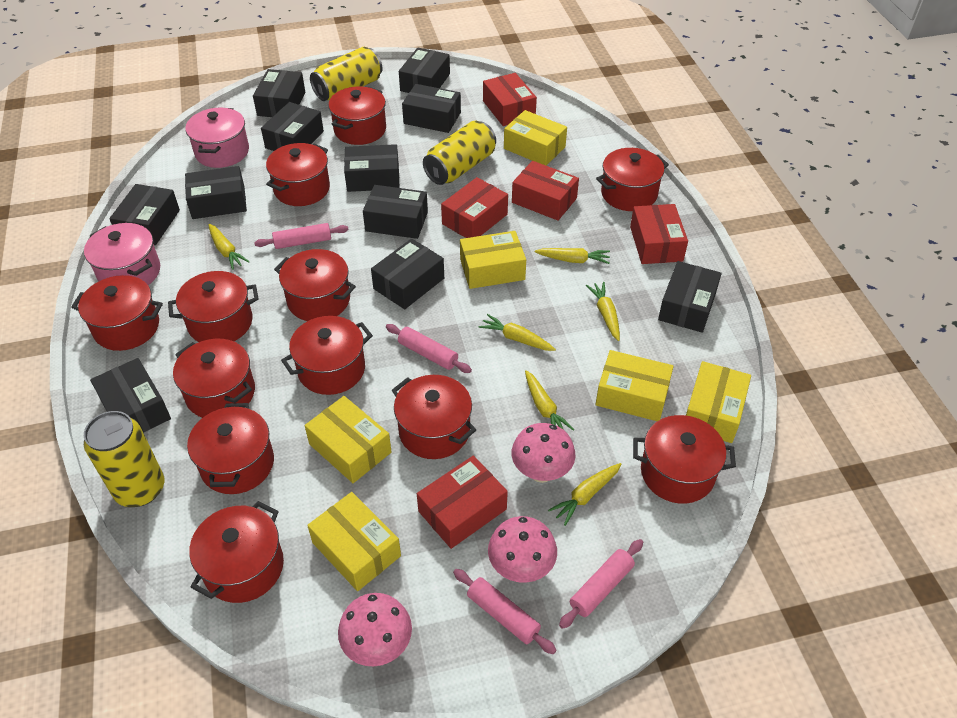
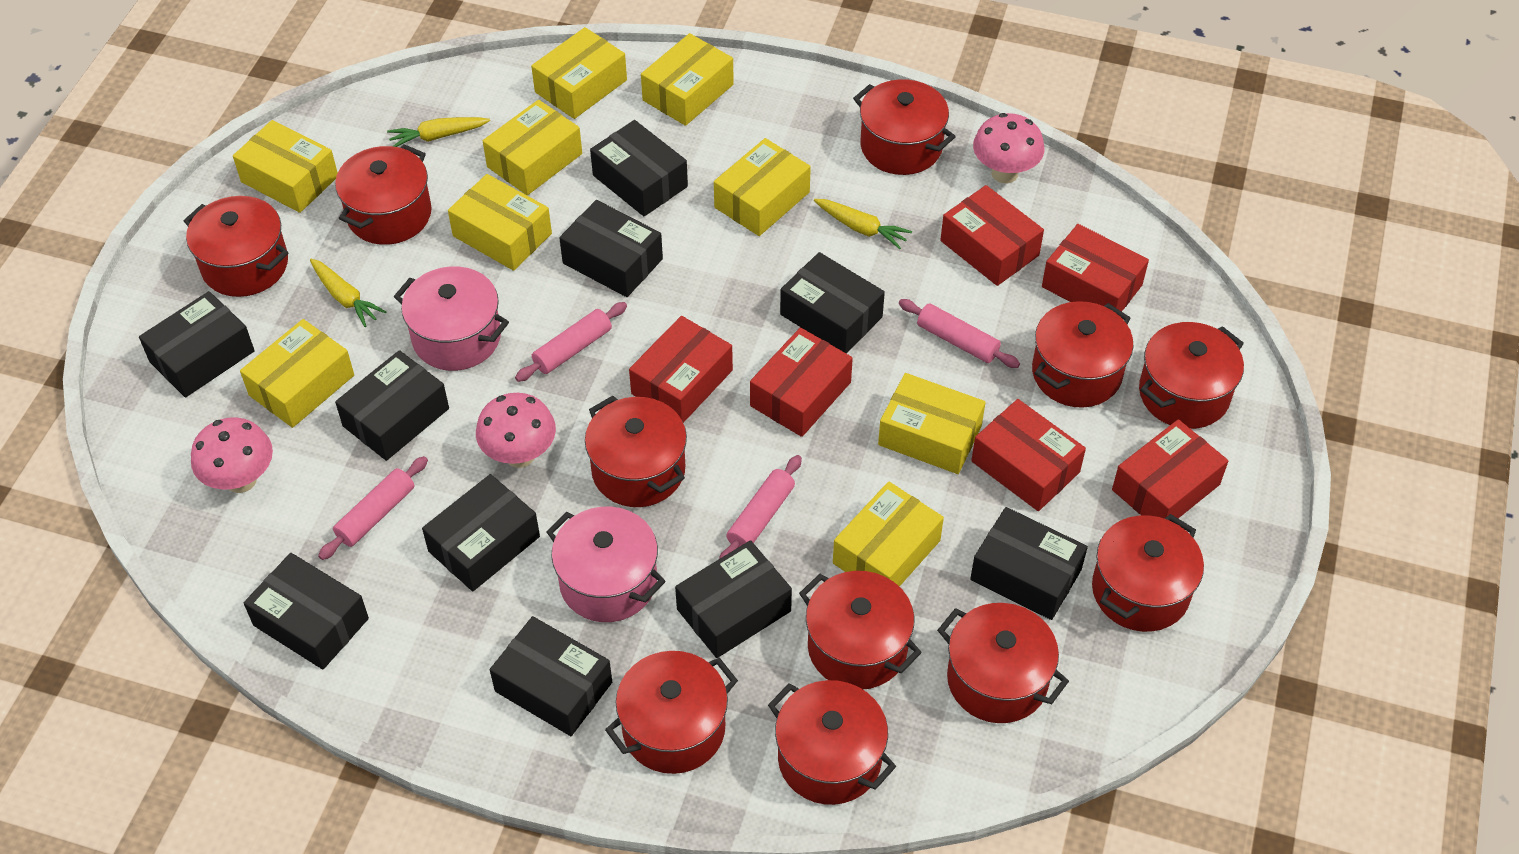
black box: [90,358,171,433] [109,184,180,245] [185,166,247,219] [253,69,305,117] [261,102,324,151] [344,144,399,192] [363,185,428,239] [371,239,444,309] [399,48,450,93] [402,84,461,133] [658,261,722,333] = 11 -> [139,291,255,397] [244,553,369,670] [335,350,449,461] [422,474,540,591] [490,616,612,736] [559,200,663,297] [590,120,688,217] [675,540,792,658] [780,252,885,353] [970,507,1088,620] = 10
red box: [417,456,508,549] [441,177,508,238] [483,73,537,126] [512,161,579,221] [630,204,688,264] = 5 -> [629,316,733,423] [750,327,853,437] [940,185,1044,286] [971,399,1086,511] [1042,224,1149,312] [1112,419,1228,519] = 6
red pot: [71,275,163,351] [168,271,259,342] [173,339,255,418] [187,403,274,494] [189,501,284,603] [266,143,330,206] [274,249,356,321] [281,316,373,395] [328,86,386,145] [392,375,476,459] [596,148,669,211] [633,415,736,504] = 12 -> [184,196,289,297] [335,144,432,245] [585,395,687,507] [605,651,738,774] [768,680,896,805] [799,571,922,690] [853,79,956,175] [937,603,1069,723] [1032,301,1134,408] [1092,514,1204,632] [1139,322,1244,429] = 11
yellow box: [305,396,392,483] [307,492,401,591] [460,231,526,289] [504,110,567,166] [595,350,674,421] [686,361,751,443] = 6 -> [233,120,338,213] [240,319,354,428] [448,174,552,271] [483,100,582,195] [531,27,627,119] [641,33,734,126] [714,138,811,236] [833,481,944,587] [878,373,986,474] = 9
yellow can: [84,411,164,507] [310,47,383,101] [423,121,496,185] = 3 -> none = 0
yellow carrot: [208,224,250,270] [478,314,556,351] [525,370,574,431] [535,248,610,264] [548,463,621,526] [586,282,620,341] = 6 -> [310,259,386,327] [387,117,490,147] [814,199,912,249] = 3

